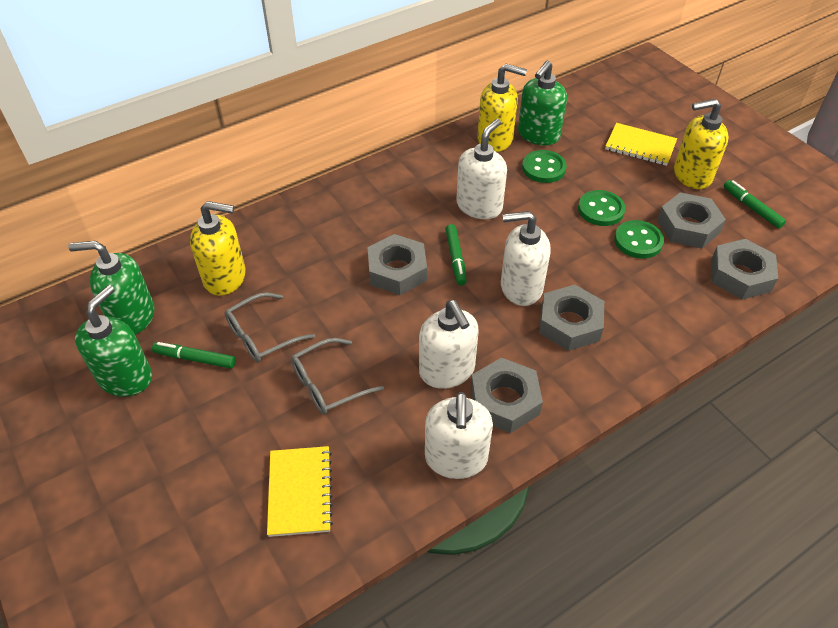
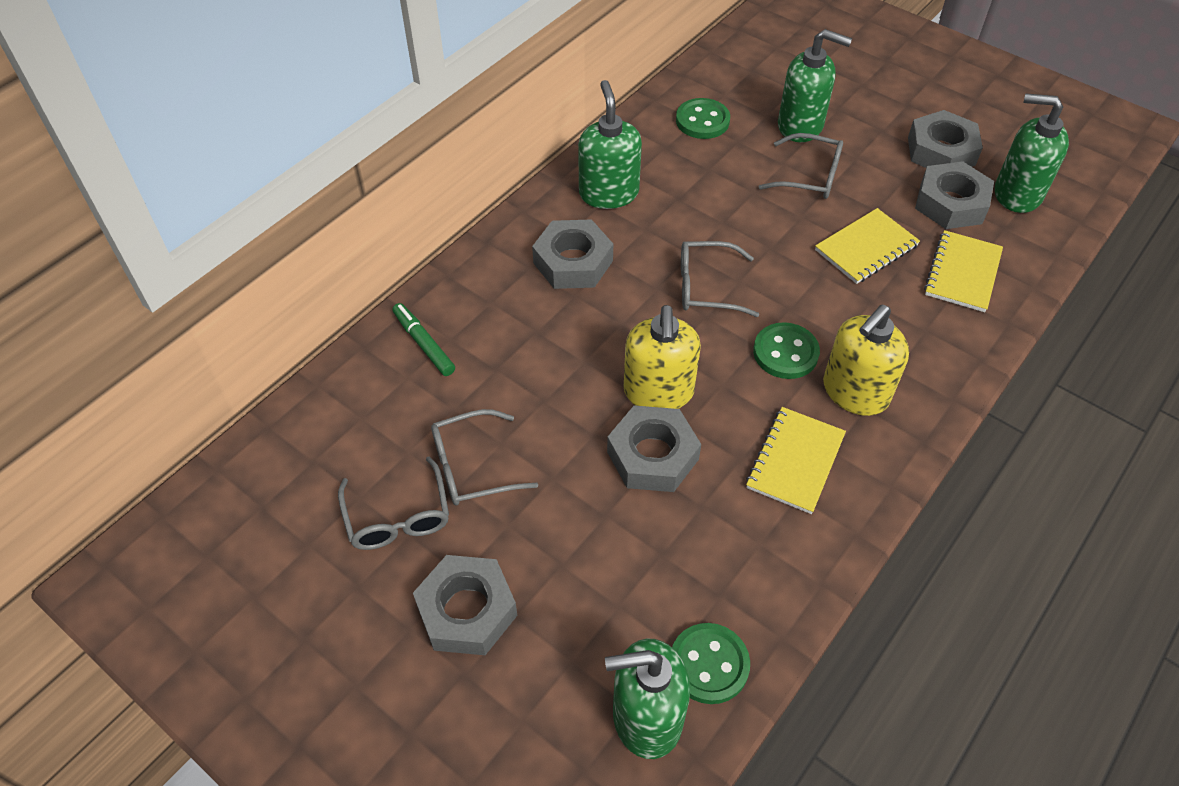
green marker: [152,342,236,369] [445,224,467,285] [724,180,786,229] = 3 -> [392,303,455,376] = 1
green soap dispenser: [68,241,154,335] [75,285,152,397] [518,60,567,146] = 3 -> [578,80,642,209] [605,639,690,759] [778,29,852,142] [995,93,1069,213] = 4
grey glasses: [224,292,315,363] [291,338,384,415] = 2 -> [338,457,449,550] [431,409,538,505] [681,241,759,317] [759,133,843,199] = 4
white soap dispenser: [419,300,479,389] [425,392,493,479] [456,119,507,219] [501,211,551,306] = 4 -> none = 0
yellow notebook: [267,446,333,537] [605,123,677,166] = 2 -> [746,407,846,514] [815,208,920,284] [924,230,1003,312] = 3
yellow soap dispenser: [190,201,246,296] [477,64,527,152] [674,99,729,189] = 3 -> [624,305,701,409] [823,304,909,416] = 2

